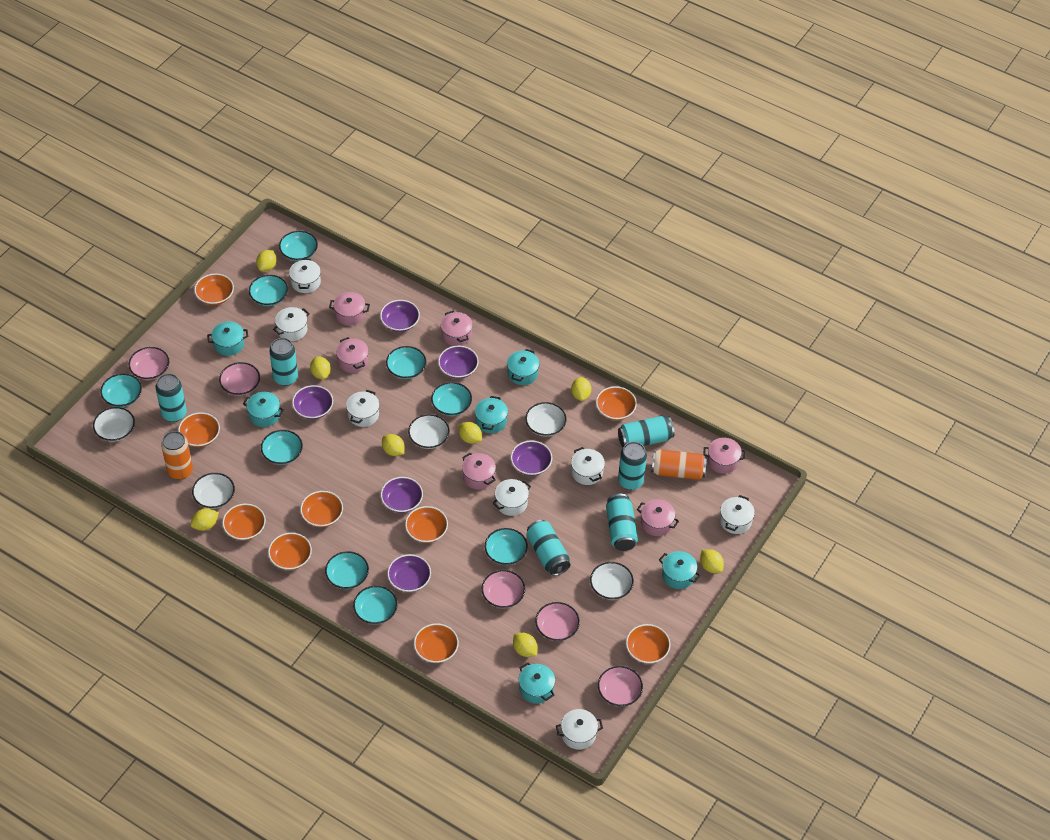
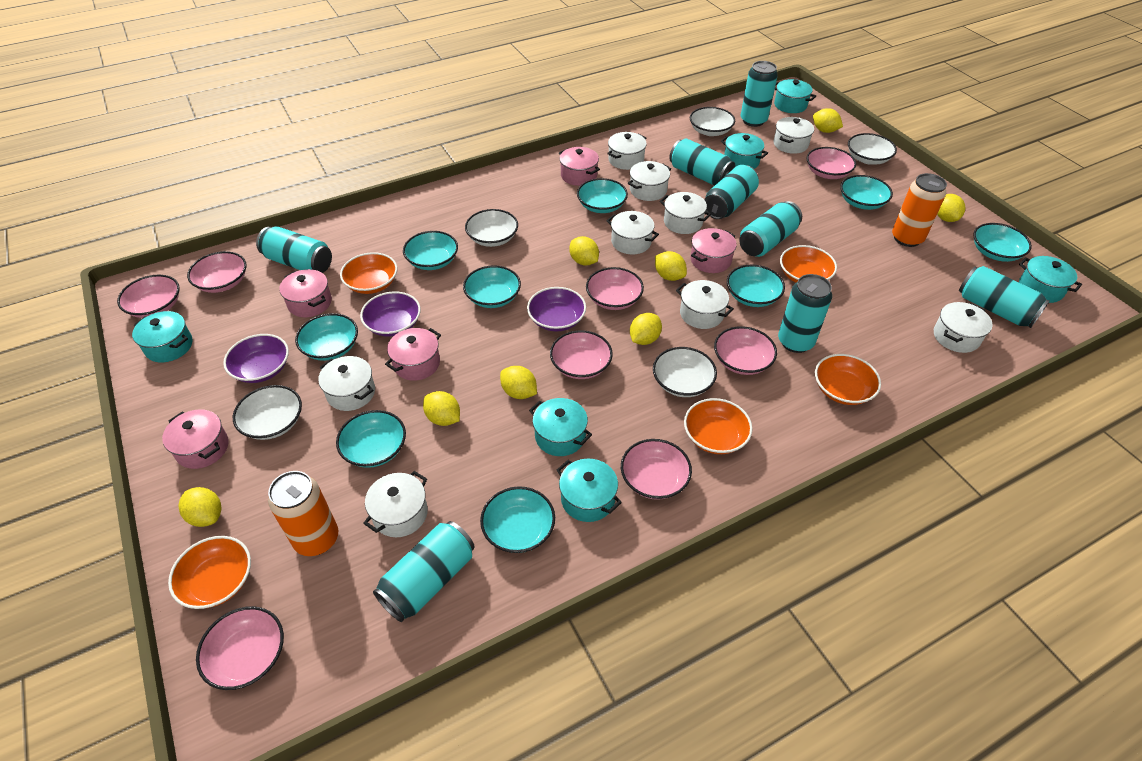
orange bowl: [178,412,220,447] [194,274,234,305] [222,504,266,540] [268,533,312,570] [300,491,343,527] [405,506,448,543] [414,624,459,663] [596,386,637,420] [626,624,671,664] = 9 -> [168,536,251,609] [340,252,397,294] [684,398,753,454] [780,245,837,283] [815,354,881,405] = 5
pink bowl: [129,347,170,380] [219,362,260,396] [482,570,525,608] [535,602,580,641] [598,666,643,706] = 5 -> [117,275,180,318] [187,251,247,293] [196,606,284,690] [550,330,613,379] [586,267,644,310] [621,439,692,500] [714,326,777,375] [807,147,856,179] = 8
pink pot: [329,292,370,326] [336,337,369,373] [441,311,473,346] [462,453,496,490] [637,499,679,536] [704,438,746,474] = 6 -> [162,409,229,469] [279,269,332,317] [385,328,441,381] [559,147,600,186] [690,228,737,273] = 5
purple bowl: [292,385,333,419] [380,300,420,332] [381,477,423,513] [387,554,431,592] [438,346,479,379] [511,440,552,476] = 6 -> [223,334,289,383] [360,291,421,337] [527,287,586,331] = 3
turquoise can: [155,373,187,422] [269,338,298,386] [526,520,571,576] [606,494,638,551] [618,416,675,448] [618,442,647,490] = 6 -> [256,226,332,273] [373,521,475,622] [669,138,735,186] [704,165,759,219] [739,201,802,257] [741,61,778,127] [778,274,832,353] [959,266,1050,328] = 8
white pot: [273,307,310,341] [289,259,321,293] [346,390,379,427] [492,479,531,516] [556,709,603,750] [571,447,605,485] [720,495,755,534] = 7 -> [318,356,375,411] [363,471,428,537] [607,132,647,170] [607,211,659,254] [628,161,671,201] [660,192,711,234] [676,280,734,329] [774,117,814,154] [934,302,993,353] = 9

